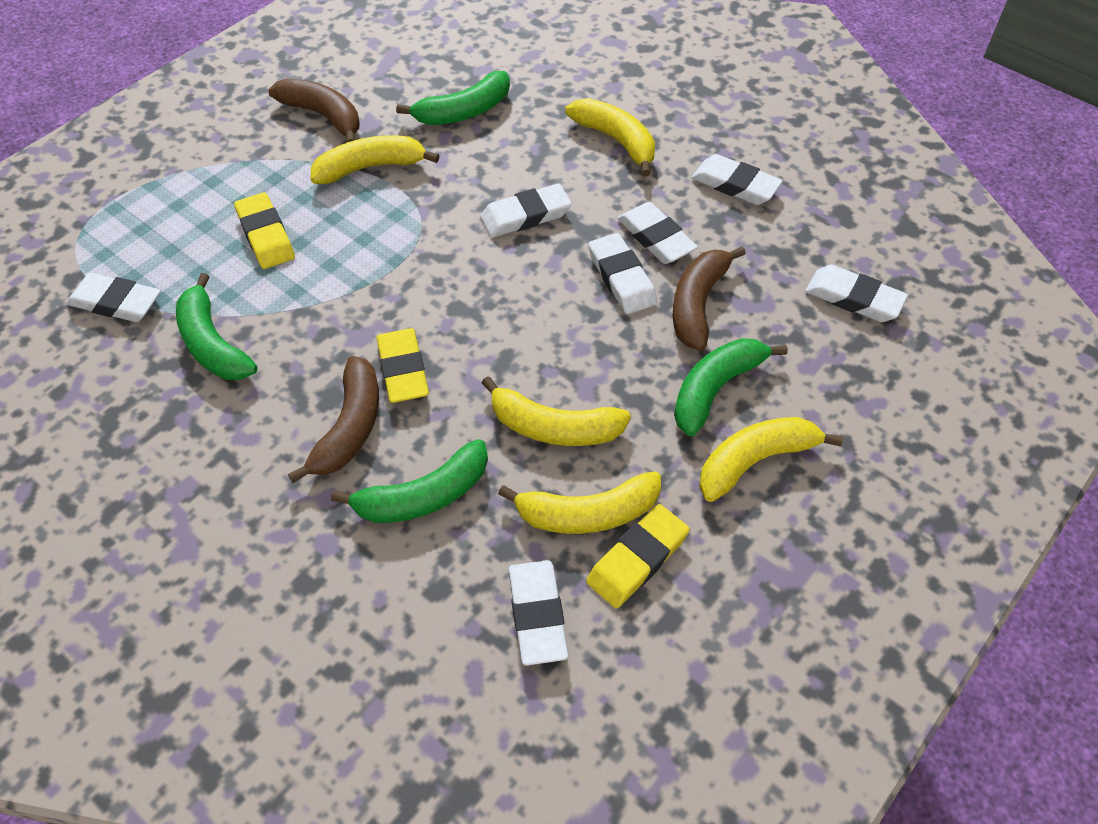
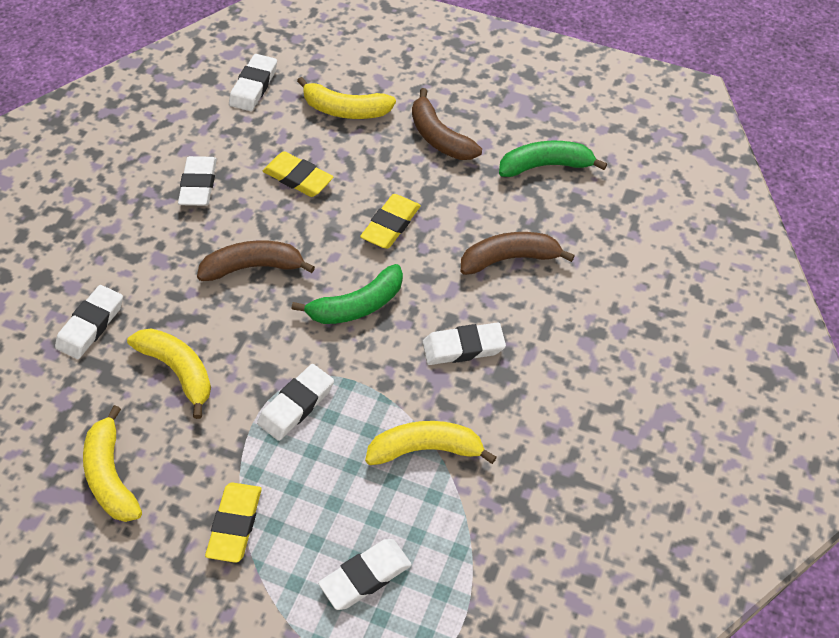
green banana: [176,273,257,380] [331,439,488,523] [396,71,510,125] [674,338,788,436] = 4 -> [292,264,403,324] [499,141,607,177] = 2
white eraser: [67,273,161,322] [480,184,572,237] [508,560,569,666] [588,233,657,314] [618,202,698,264] [691,154,783,205] [805,265,908,322] = 7 -> [55,285,123,359] [178,156,217,206] [229,54,277,111] [257,364,334,441] [318,539,412,610] [422,322,506,365] = 6
yellow banana: [311,135,440,184] [482,376,631,446] [498,472,661,534] [565,98,655,176] [699,417,843,502] = 5 -> [83,405,142,522] [127,328,211,419] [297,77,396,119] [365,421,497,465] = 4

